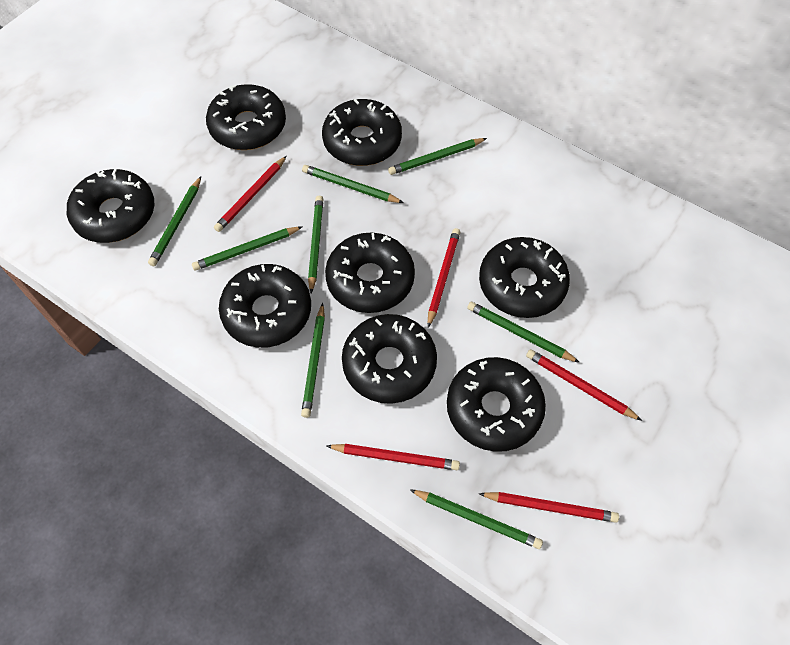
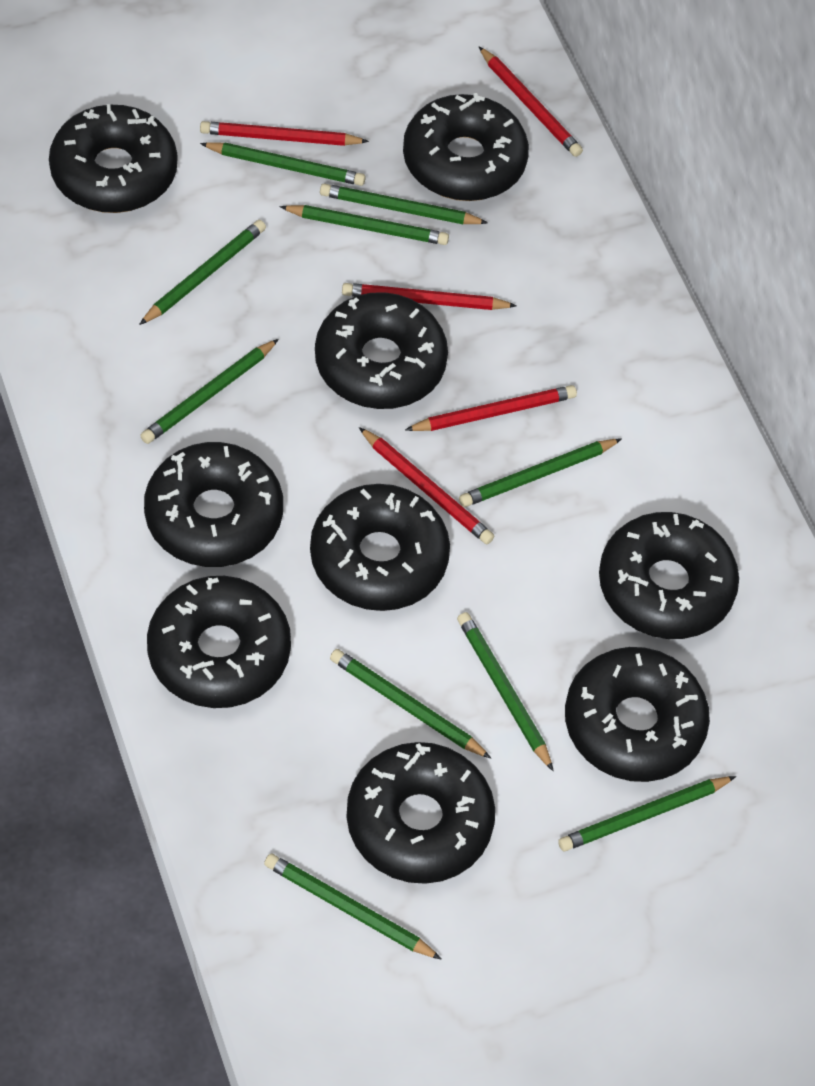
black donut: [67,169,155,243] [206,84,286,150] [219,264,311,348] [322,99,402,166] [325,232,415,313] [342,314,437,404] [447,357,546,452] [479,237,570,318] = 8 -> [49,104,177,213] [144,442,283,567] [147,576,291,708] [310,484,450,611] [315,292,448,409] [346,742,495,884] [403,93,529,201] [565,647,710,782] [599,512,739,639] = 9
green pencil: [148,177,201,266] [192,226,303,271] [301,303,325,418] [302,165,404,203] [308,196,323,293] [388,138,487,175] [410,489,543,549] [467,302,580,363] = 8 -> [139,220,266,325] [140,339,279,444] [200,142,366,186] [264,853,442,960] [280,205,449,245] [320,183,488,224] [330,649,491,758] [457,612,554,771] [459,439,622,507] [558,776,736,851] = 10

